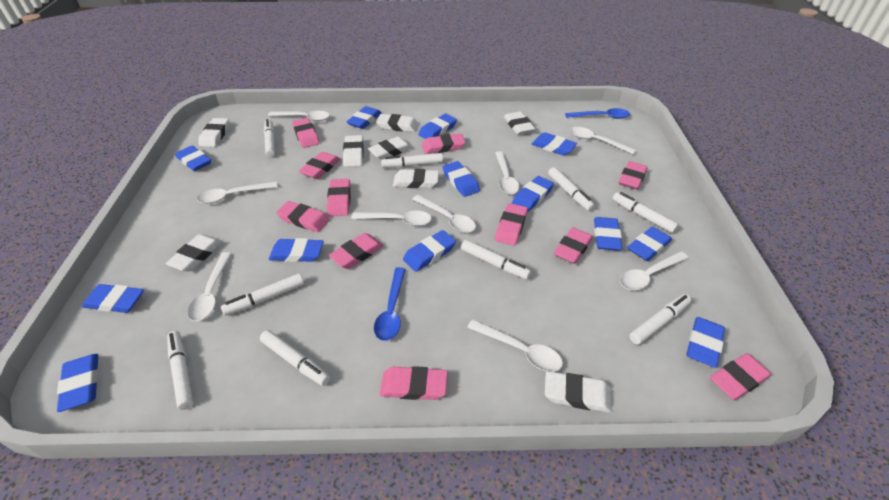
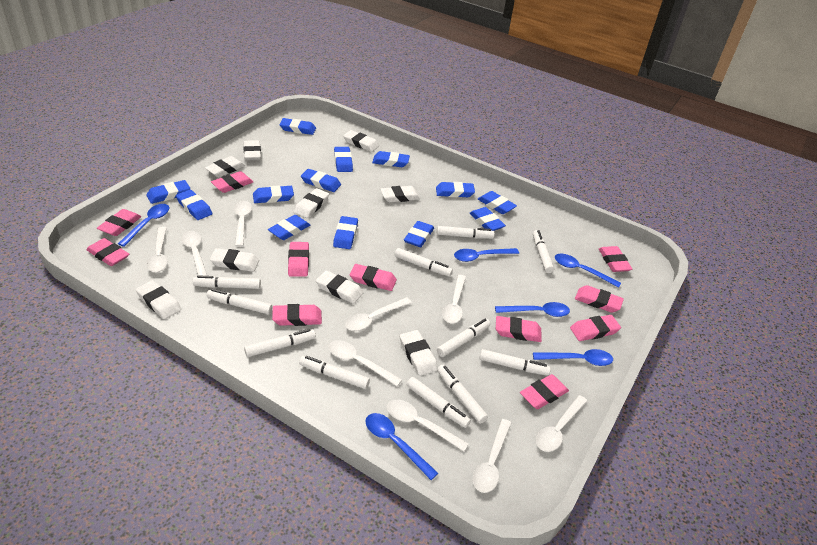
blue spoon: [374,267,406,341] [565,108,630,119] = 2 -> [118,204,169,247] [365,413,438,480] [454,248,519,262] [495,302,570,317] [533,349,613,366] [555,254,621,288] = 6
white eraser: [166,234,222,272] [198,118,229,147] [343,135,364,167] [368,136,412,160] [376,114,418,132] [393,169,439,188] [504,111,535,134] [545,371,612,413] = 8 -> [136,280,181,319] [205,156,245,177] [210,248,259,272] [244,140,261,160] [294,188,329,218] [316,270,363,304] [343,130,379,152] [380,186,420,202] [400,330,438,376] = 9
white marker: [167,331,194,410] [221,274,304,316] [260,330,330,386] [264,119,275,157] [381,153,443,168] [461,240,531,279] [548,167,595,211] [612,192,679,233] [629,294,691,345] = 9 -> [193,275,261,289] [207,289,273,314] [244,329,316,357] [299,356,370,389] [395,248,453,276] [407,377,471,428] [437,226,495,239] [437,318,491,357] [437,365,488,424] [479,349,551,376] [533,230,554,273] = 11

